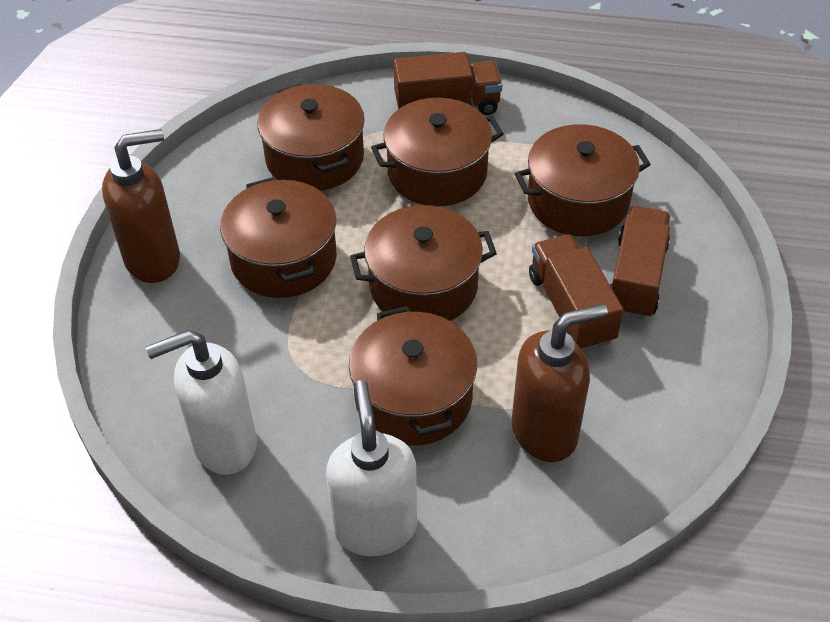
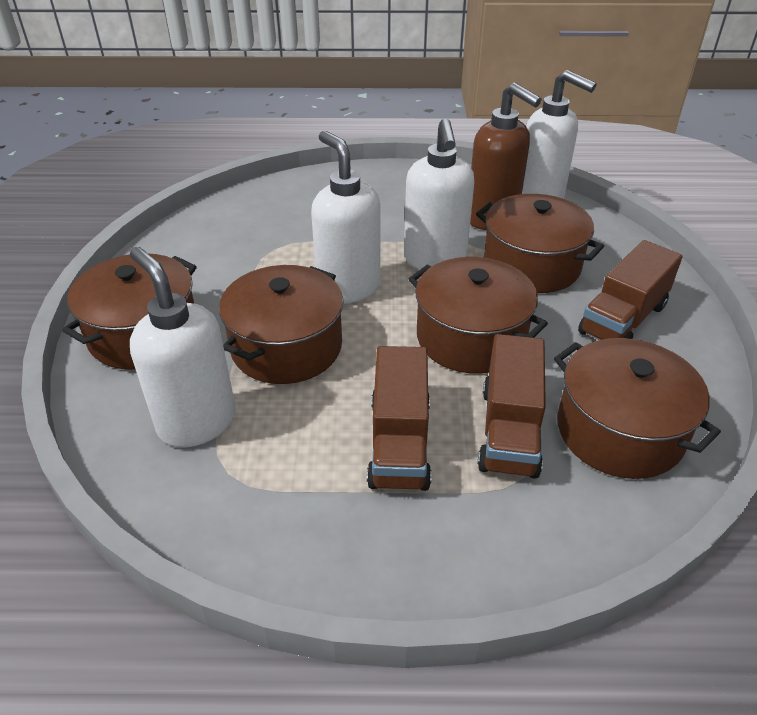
brown pot: [220,177,337,298] [257,83,365,191] [349,306,477,445] [350,205,497,321] [371,98,504,206] [515,124,651,236] = 6 -> [62,254,197,370] [219,265,343,384] [408,257,548,374] [476,194,604,293] [554,338,721,479] = 5
brown soap dispenser: [102,129,180,283] [512,304,608,462] = 2 -> [470,82,542,230] = 1
white soap dispenser: [146,330,257,475] [326,380,417,556] = 2 -> [130,247,236,447] [311,131,381,304] [404,118,474,269] [522,70,597,199] = 4

